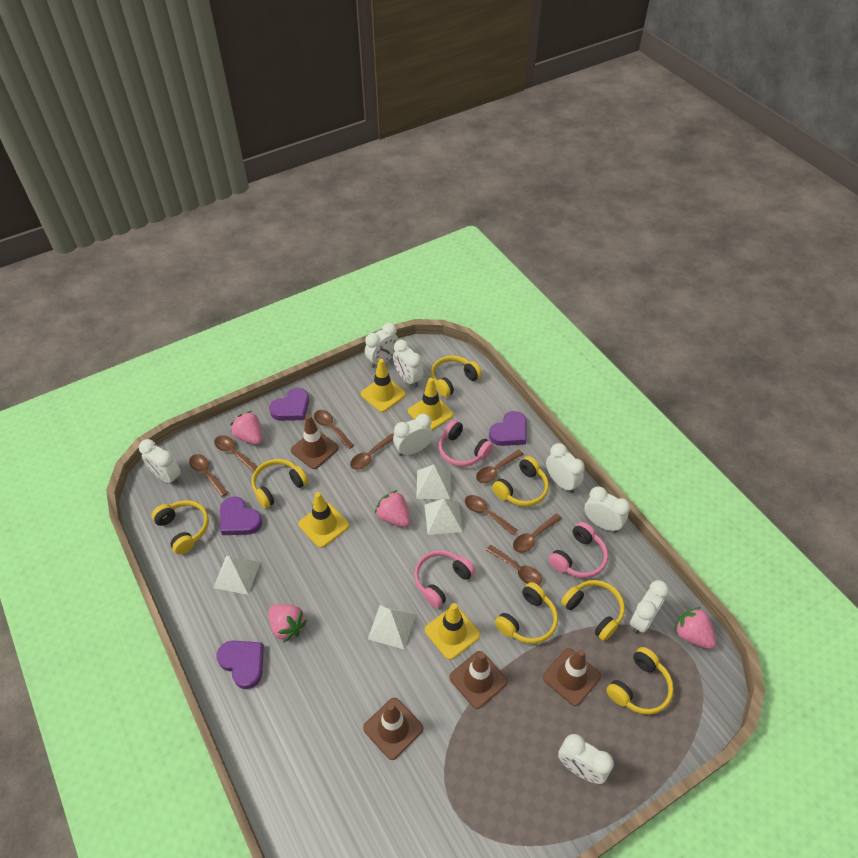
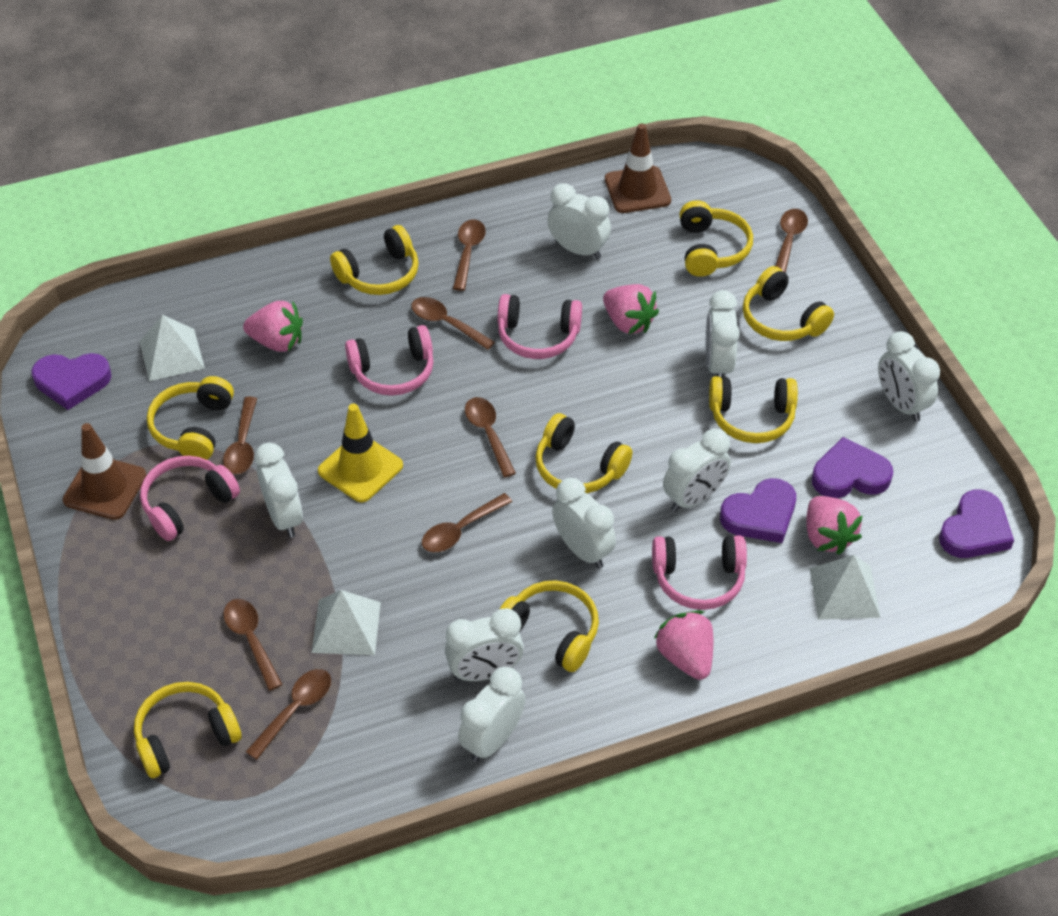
brown traffic cone: [291,415,339,469] [363,698,423,760] [450,651,508,709] [543,648,601,706] = 4 -> [63,423,147,520] [605,123,671,213] = 2
pink headphones: [414,550,475,608] [439,420,493,467] [549,522,608,578] = 3 -> [140,456,240,541] [345,325,434,396] [498,294,582,359] [652,535,747,610] = 4
white pyramid: [213,556,260,595] [368,605,416,650] [416,465,451,499] [424,499,463,535] = 4 -> [139,315,205,381] [312,590,381,655] [810,555,881,620] = 3
yellow headphones: [152,500,209,555] [251,459,308,509] [431,356,482,398] [492,456,549,506] [495,582,558,644] [561,580,625,641] [606,647,674,715] = 7 -> [134,682,242,778] [147,376,234,460] [330,225,419,295] [500,580,599,672] [535,413,633,493] [680,200,753,277] [709,376,798,443] [743,266,834,341] = 8
yellow traffic cone: [298,492,349,548] [361,359,406,412] [408,378,454,430] [425,603,480,660] = 4 -> [318,404,403,503] = 1

